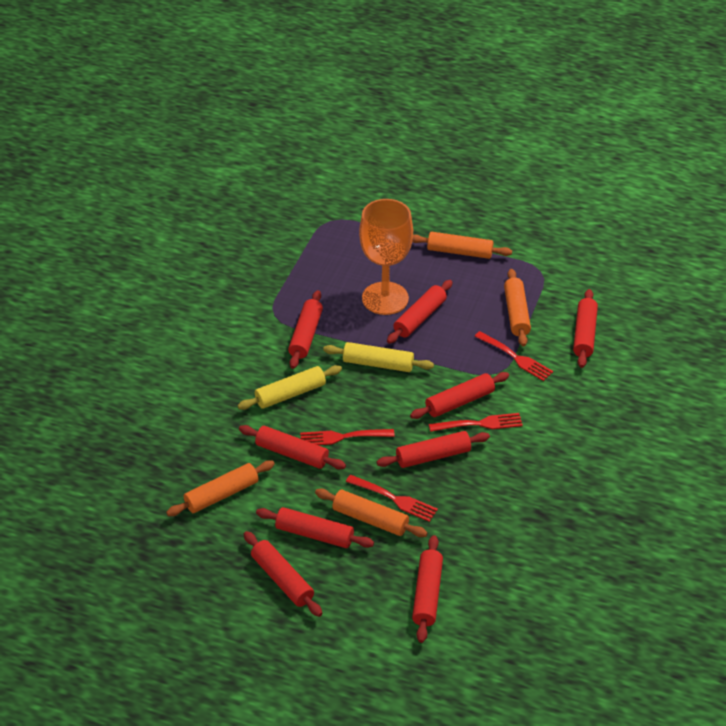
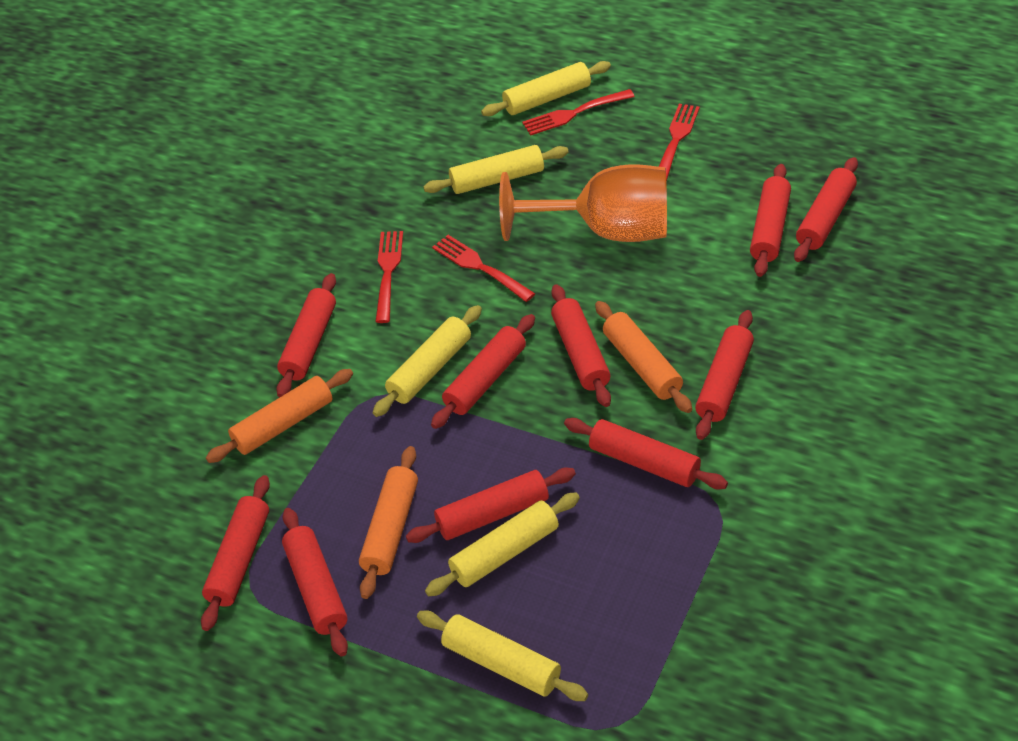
orange rolling pin: [166,460,275,516] [315,489,428,537] [412,232,512,259] [504,269,531,346] = 4 -> [206,369,353,463] [359,446,418,599] [595,301,692,413] = 3
red rolling pin: [239,425,346,469] [244,531,322,617] [256,507,374,548] [288,290,323,369] [377,431,490,468] [387,280,453,344] [410,372,509,419] [412,535,443,643] [573,289,598,368] = 9 -> [201,475,270,631] [276,273,336,397] [282,508,348,657] [406,467,576,543] [431,314,535,429] [551,284,611,407] [564,418,728,489] [695,310,754,440] [750,164,791,277] [794,157,858,262] = 10
yellow rolling pin: [238,365,342,410] [323,342,434,372] = 2 -> [373,305,482,417] [417,610,588,701] [423,145,569,194] [425,492,580,596] [481,61,611,116] = 5

